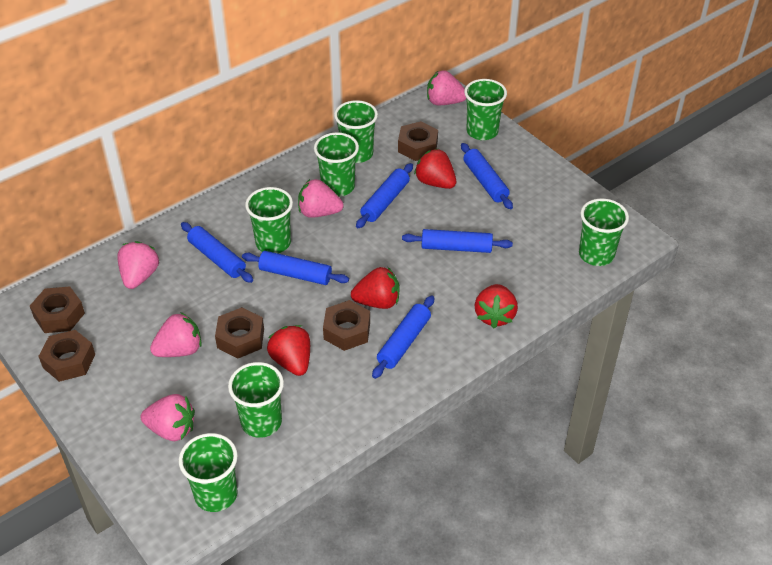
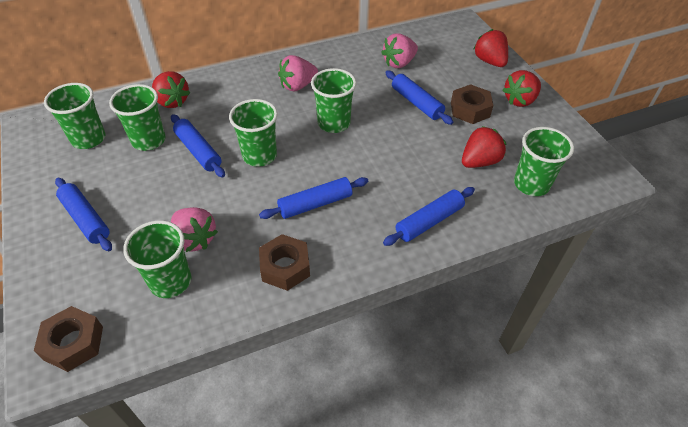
blue rolling pin: [181,222,253,283] [242,251,349,285] [356,163,413,228] [372,296,434,379] [402,229,513,253] [461,143,513,209] = 6 -> [55,178,112,252] [171,114,225,178] [259,177,368,219] [383,187,475,246] [385,71,453,125] = 5
brown nut: [30,286,85,333] [38,330,95,382] [215,307,264,358] [323,300,370,351] [398,121,438,161] = 5 -> [34,306,103,372] [259,234,310,291] [451,84,493,124] = 3
green cup: [179,433,238,512] [228,362,284,438] [245,187,293,253] [314,133,359,197] [334,100,378,163] [464,79,507,140] [579,199,629,266] = 7 -> [44,83,105,149] [109,84,166,151] [123,221,191,298] [229,99,278,167] [311,68,356,133] [514,127,574,196] = 6
pink strawberry: [117,241,159,289] [140,394,195,441] [150,312,202,357] [298,179,344,218] [427,71,466,105] = 5 -> [171,207,218,252] [278,55,318,92] [381,33,418,68] = 3

